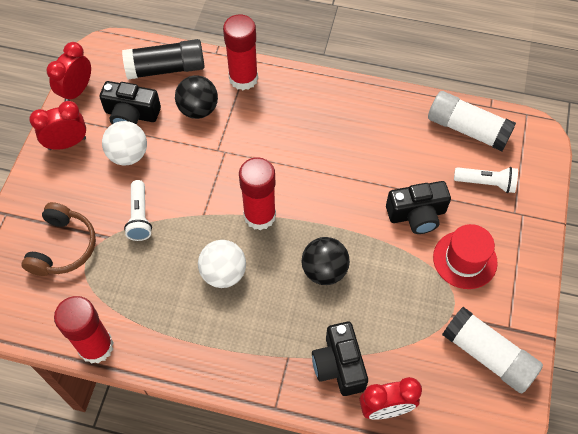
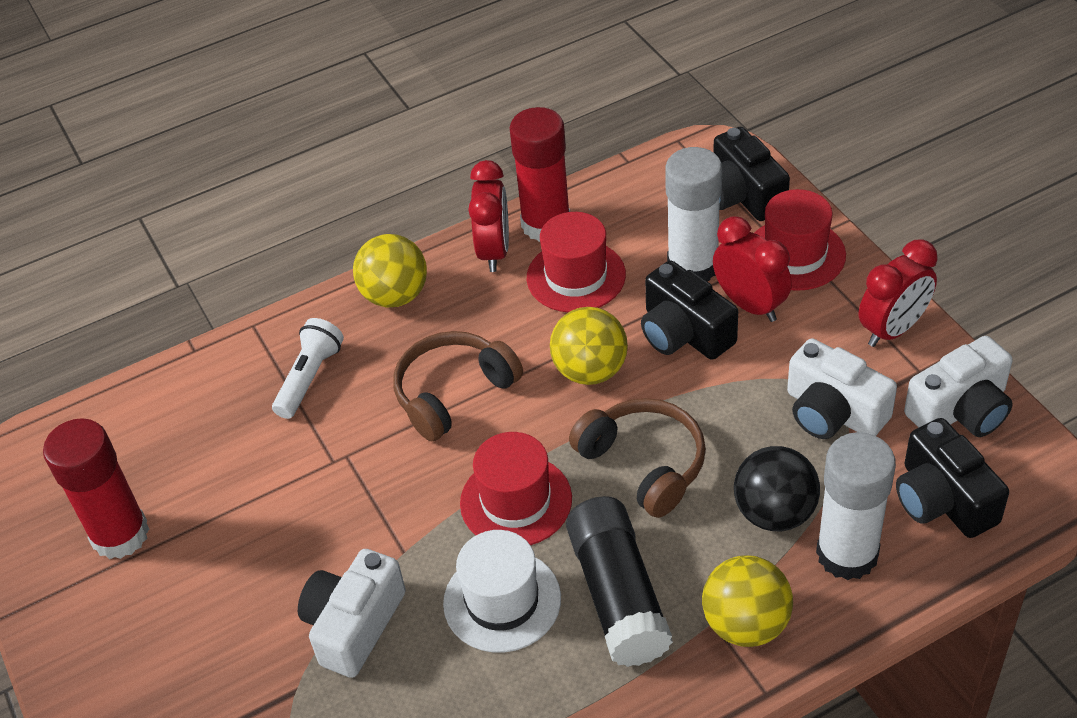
black ball: [175,75,218,119] [302,237,350,285] = 2 -> [734,446,820,531] = 1
brown headphones: [21,202,96,276] = 1 -> [393,331,523,441] [569,398,706,518] = 2
red glue stick: [54,296,114,364] [223,15,258,90] [239,157,276,230] = 3 -> [43,418,149,559] [509,107,570,242] = 2
red hat: [433,224,498,289] = 1 -> [460,432,572,545] [527,212,626,312] [754,189,846,291] = 3
white ball: [102,121,147,166] [198,240,246,288] = 2 -> none = 0
white camera: none = 0 -> [298,549,406,678] [787,338,897,439] [904,336,1013,437] = 3
white flashlight: [124,180,152,241] [454,167,518,193] = 2 -> [272,318,344,419] = 1
white hat: none = 0 -> [443,530,561,653] = 1
yellow ball: none = 0 -> [353,234,427,308] [550,307,628,385] [702,555,793,647] = 3

